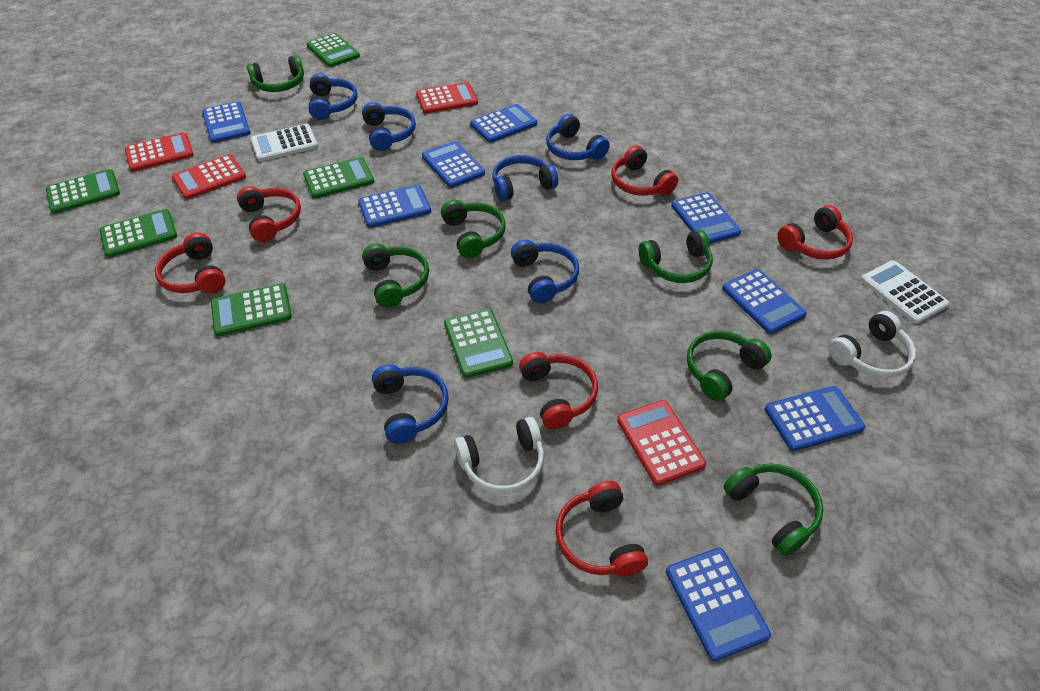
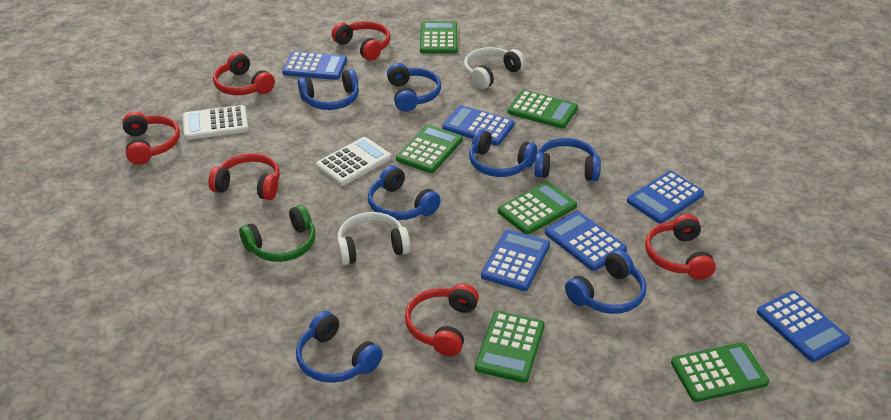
blue calculator: [202,102,251,143] [358,185,431,228] [422,141,485,188] [470,104,537,143] [666,548,771,661] [671,192,741,244] [722,269,807,334] [764,386,866,451] = 8 -> [282,51,347,80] [442,105,515,146] [481,230,550,291] [545,211,627,271] [627,171,704,223] [757,291,850,362] = 6
blue headphones: [309,73,358,120] [362,102,416,151] [372,364,449,444] [492,155,558,201] [511,240,579,303] [546,114,610,160] = 6 -> [296,311,383,383] [298,69,359,110] [368,165,441,220] [387,63,441,112] [469,129,537,177] [535,138,601,181] [565,250,646,314] = 7
green headphones: [247,55,304,92] [362,244,429,308] [441,200,506,258] [639,230,713,283] [687,330,772,401] [723,463,823,556] = 6 -> [239,205,315,262] = 1
red calculator: [125,132,194,172] [172,155,246,200] [416,82,478,114] [617,400,706,486] = 4 -> none = 0

